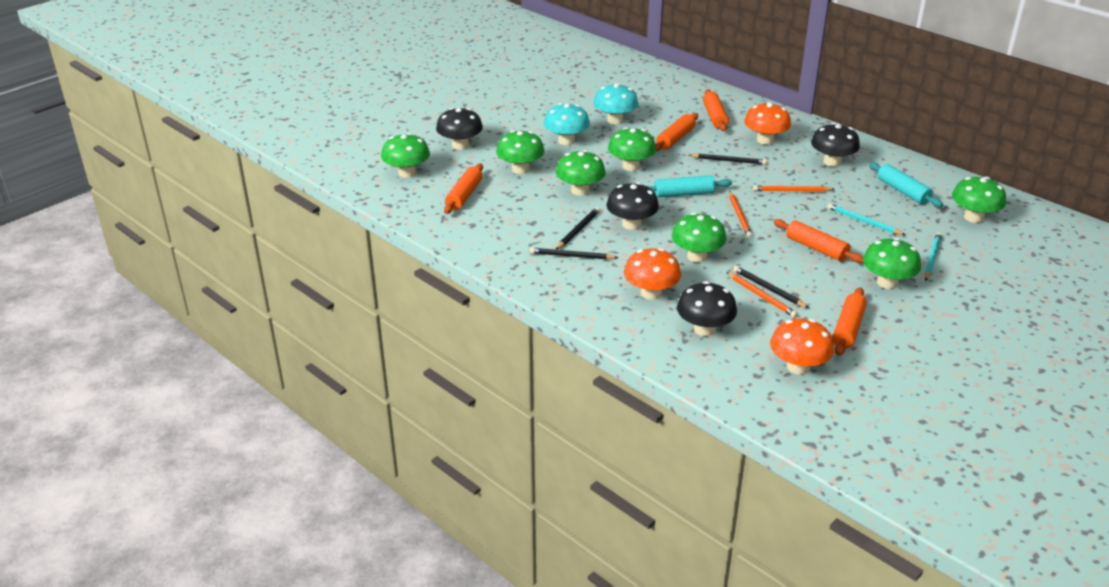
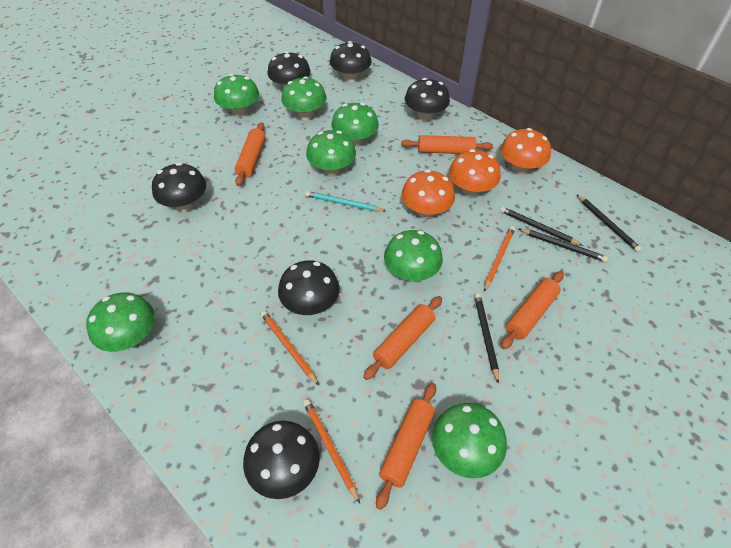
black mushroom: [436,108,483,150] [607,182,659,230] [677,281,737,336] [811,123,860,167] = 4 -> [152,163,206,211] [243,421,320,499] [268,51,311,89] [278,260,340,315] [330,41,372,82] [405,78,450,121] = 6
turquoise mushroom: [544,103,590,145] [594,83,638,124] = 2 -> none = 0
turquoise pencil: [827,203,905,235] [924,233,942,281] = 2 -> [305,191,386,212] = 1
turquoise rolling pin: [647,175,732,198] [869,162,943,207] = 2 -> none = 0

